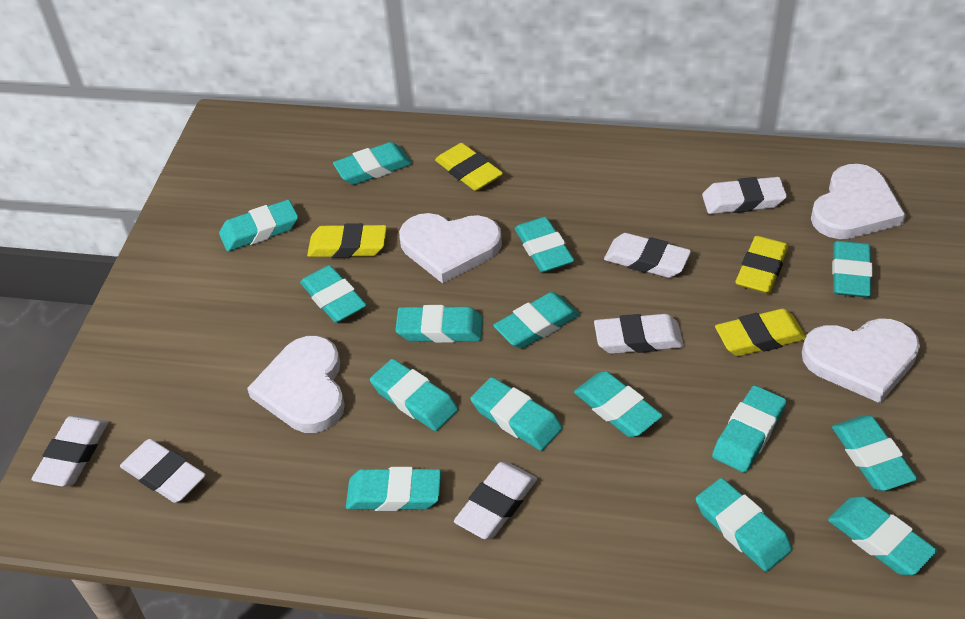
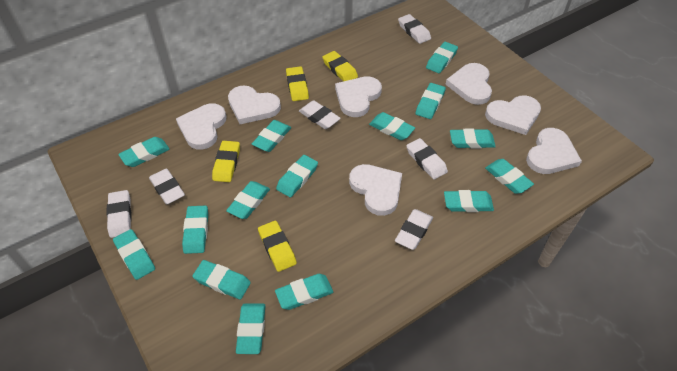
white heart: [247,336,345,433] [399,213,502,283] [802,318,920,404] [811,164,906,239] = 4 -> [176,103,226,150] [228,85,281,124] [335,76,382,117] [349,164,402,216] [445,63,492,105] [485,96,541,135] [526,128,582,174] = 7

